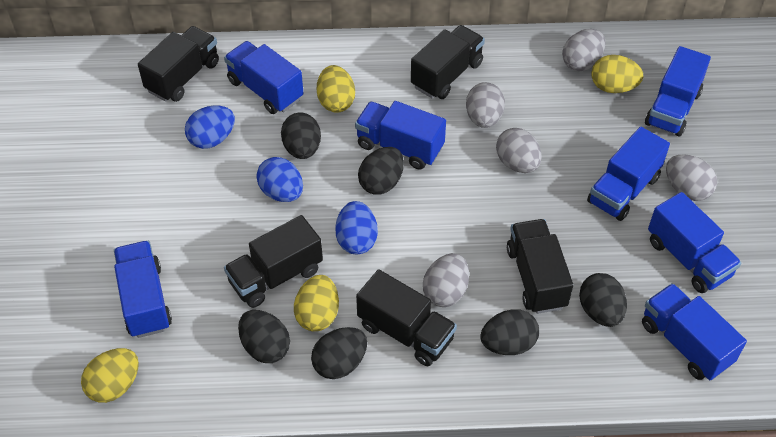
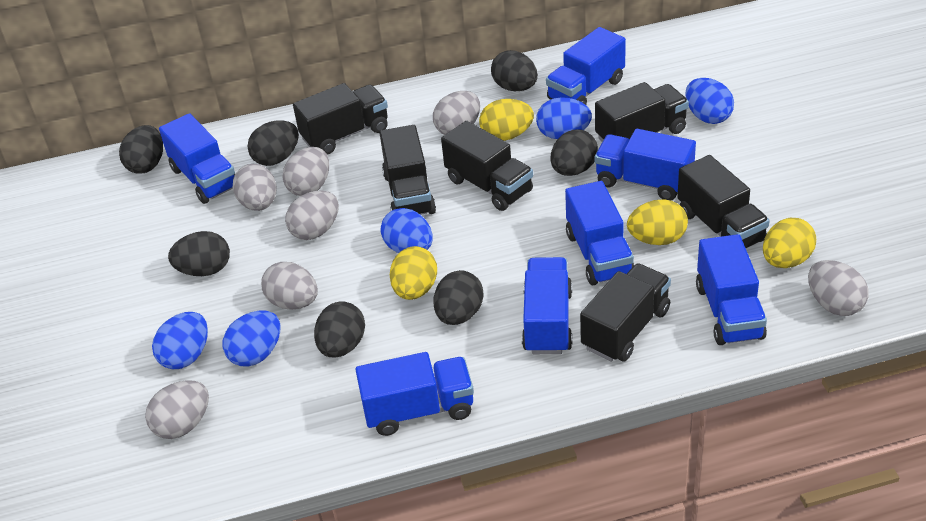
black egg: [238,310,290,363] [281,113,321,159] [311,327,367,379] [358,147,404,194] [480,309,539,355] [579,273,627,327] = 6 -> [119,125,163,173] [168,231,230,276] [247,120,299,166] [314,301,365,358] [433,270,484,325] [491,50,538,91] [550,129,598,176] = 7
black truck: [138,26,219,102] [224,215,323,308] [356,269,457,366] [411,25,485,99] [507,219,573,314] = 5 -> [293,83,388,155] [380,125,436,215] [441,121,533,211] [580,263,671,362] [595,82,689,142] [677,155,770,248] = 6
blue egg: [185,105,235,149] [256,157,303,202] [335,201,378,254] = 3 -> [152,312,208,369] [223,310,280,367] [381,208,433,253] [536,97,592,139] [686,78,734,124] = 5
grey egg: [423,253,469,307] [466,82,505,128] [496,128,542,173] [562,29,606,71] [666,154,717,201] = 5 -> [145,380,209,439] [233,164,277,211] [261,262,318,309] [283,147,329,196] [285,190,339,240] [433,91,480,135] [808,260,869,316] = 7

